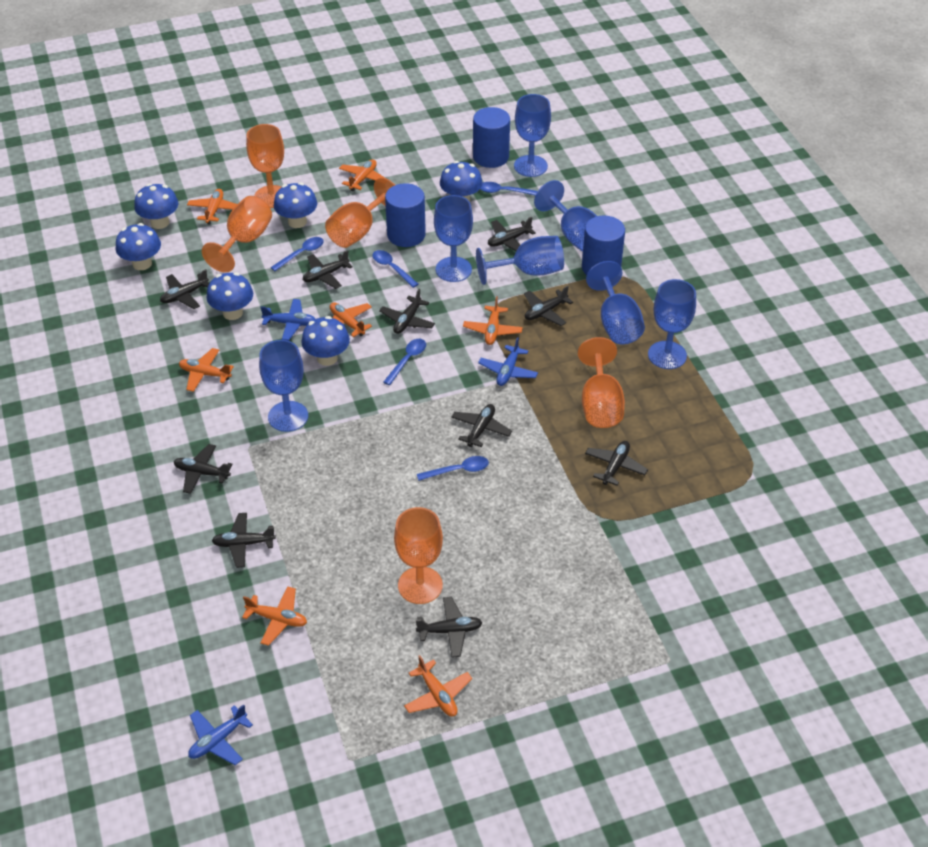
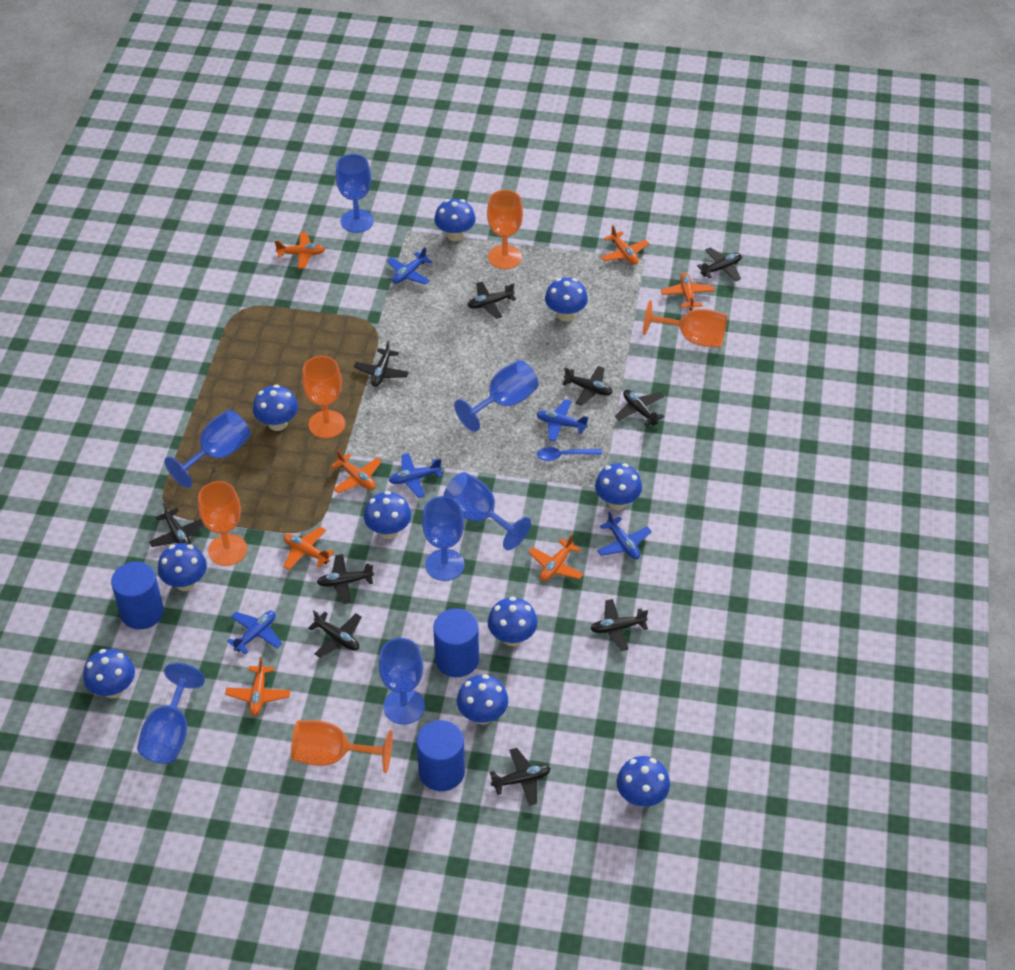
blue mushroom: [115,223,161,270] [134,184,178,229] [206,272,253,320] [274,183,317,228] [301,316,350,366] [440,161,482,202] = 6 -> [83,649,135,698] [158,543,207,591] [253,384,298,431] [364,491,411,539] [434,199,476,241] [457,674,508,725] [488,597,538,646] [545,278,588,321] [595,463,642,510] [617,756,670,807] = 10
blue plane: [188,704,253,765] [261,299,315,341] [478,337,538,386] = 3 -> [227,611,282,655] [387,247,432,284] [389,453,442,498] [537,399,589,442] [597,511,652,559] = 5
blue spoon: [270,237,324,271] [372,250,418,288] [383,339,426,385] [417,456,489,481] [480,182,538,195] = 5 -> [537,447,602,461] = 1

